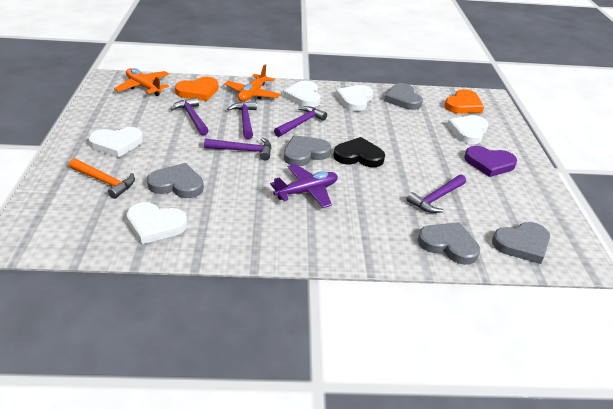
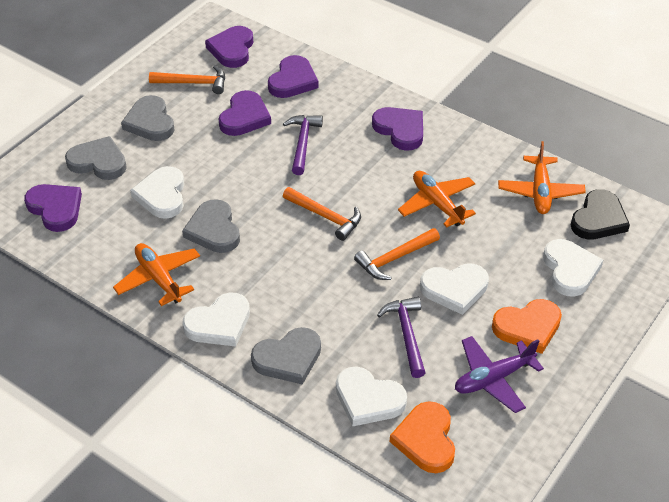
grey heart: [147,163,204,198] [284,135,331,166] [384,83,423,110] [418,222,480,265] [492,222,550,264] = 5 -> [65,136,127,180] [121,95,175,141] [182,199,240,253] [251,327,321,385] = 4
orange hammer: [69,159,135,199] = 1 -> [149,65,225,94] [283,187,361,241] [354,228,440,280] = 3
orange plane: [114,68,169,96] [224,64,281,102] = 2 -> [113,243,200,306] [398,171,476,227] [498,141,586,214] = 3
purple hammer: [170,97,209,135] [204,138,271,161] [227,101,257,139] [274,106,327,137] [407,175,466,213] = 5 -> [283,115,323,175] [377,297,426,378] = 2
purple heart: [464,146,517,177] = 1 -> [24,184,82,232] [205,26,253,68] [219,90,271,136] [268,55,319,98] [372,107,423,151] = 5

